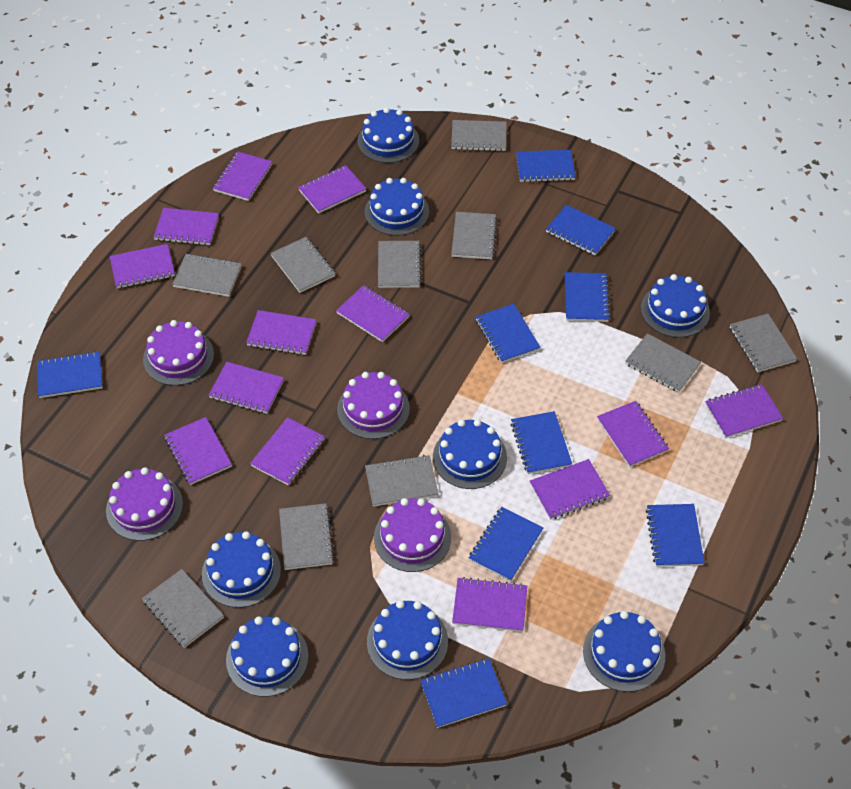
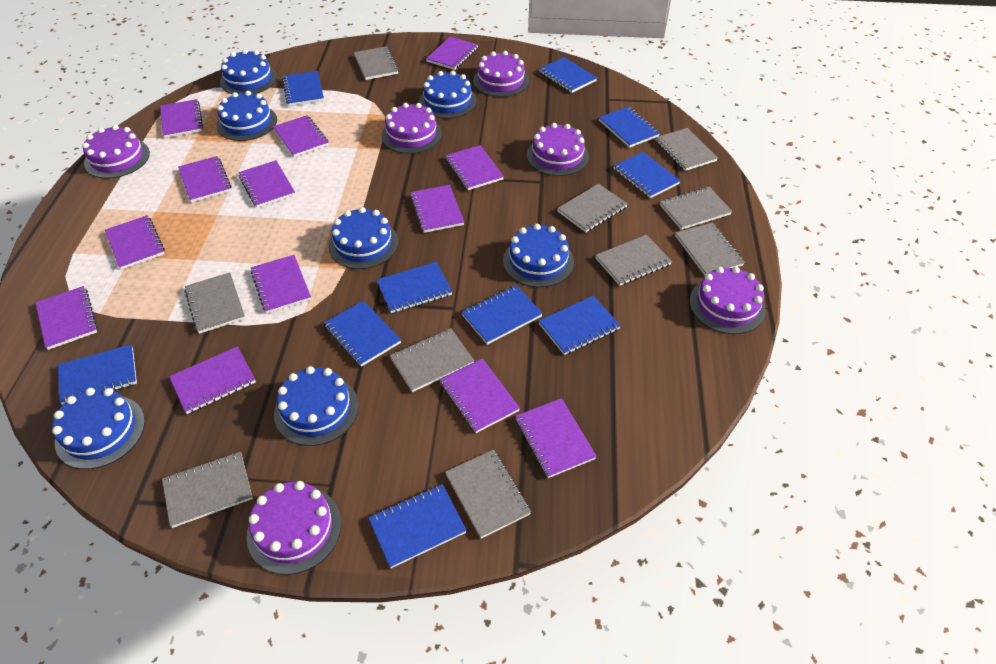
blue cake: [202,531,281,608] [226,617,309,697] [357,108,419,163] [365,178,429,236] [367,600,448,680] [433,419,507,489] [583,611,665,692] [641,274,710,338] = 8 -> [52,388,145,469] [216,91,277,141] [220,49,277,94] [274,366,359,446] [328,207,398,269] [419,71,477,119] [503,224,574,287] = 7
blue notebook: [37,351,103,398] [420,658,507,728] [469,507,543,581] [476,304,541,363] [511,411,572,474] [516,150,575,182] [546,205,616,255] [565,272,610,322] [646,504,705,567] = 9 -> [58,344,137,405] [282,71,324,106] [324,300,401,367] [368,484,467,568] [377,262,452,313] [462,285,543,345] [539,57,597,93] [539,296,621,355] [599,107,660,148] [614,152,681,198] = 10
purple cake: [106,467,183,541] [143,320,214,386] [337,372,410,439] [374,498,451,572] = 4 -> [82,125,150,179] [246,481,341,575] [382,103,442,154] [473,51,529,97] [527,123,589,176] [690,267,766,334] = 6

